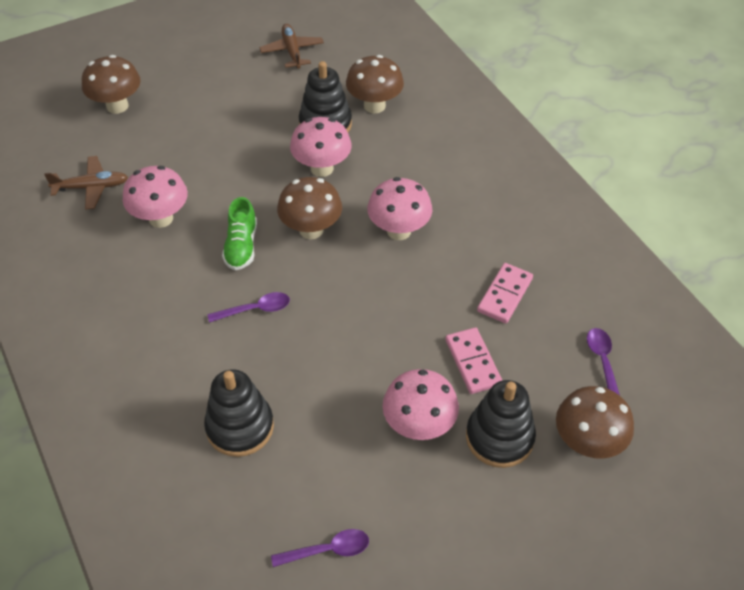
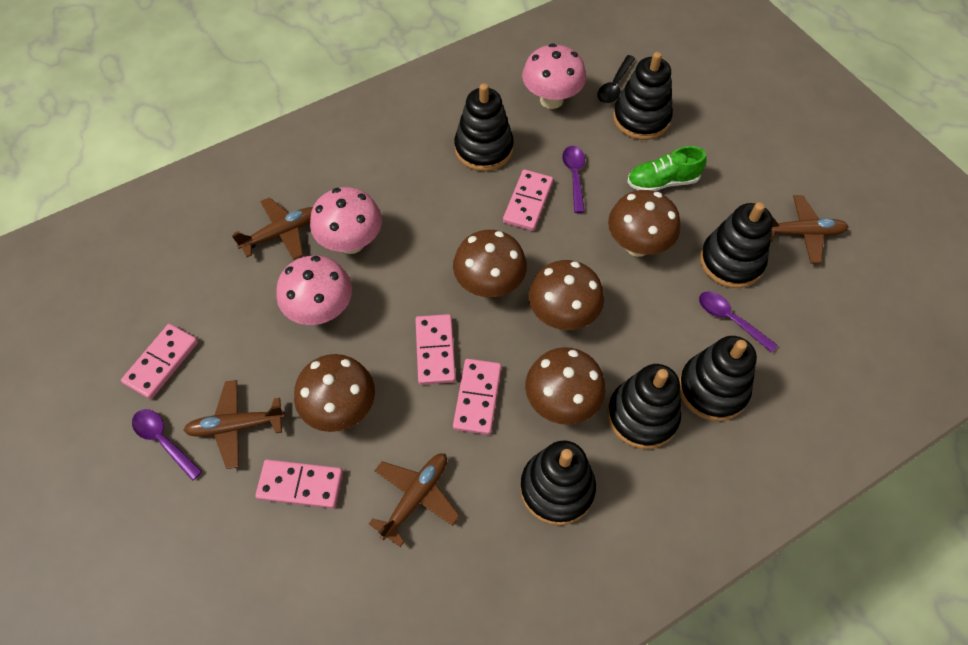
black spoon: none = 0 -> [597,55,635,103] = 1
black stacking toy: [204,369,274,457] [299,61,352,132] [466,380,536,468] = 3 -> [454,83,514,171] [520,440,596,526] [607,364,681,449] [613,52,673,140] [679,336,757,421] [700,202,773,288] = 6
brown mushroom: [82,55,140,114] [277,177,342,239] [346,55,404,113] [556,386,634,459] = 4 -> [294,354,375,432] [453,230,527,297] [525,347,606,425] [529,260,604,330] [608,190,680,257] = 5
brown plane: [44,156,128,210] [259,24,324,69] = 2 -> [184,380,285,469] [232,197,313,260] [369,454,460,547] [770,195,848,263] = 4
pink domino: [445,327,503,394] [477,263,533,323] = 2 -> [121,324,198,399] [255,459,343,508] [415,314,456,385] [453,359,502,435] [503,169,553,231] = 5
pink mushroom: [123,166,188,228] [290,117,352,177] [367,177,432,240] [382,369,459,440] = 4 -> [276,255,352,325] [310,187,382,254] [522,43,586,109] = 3

